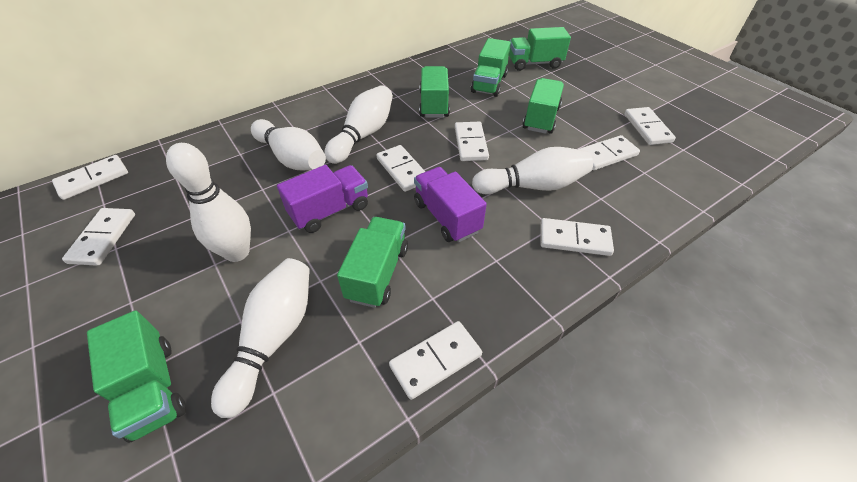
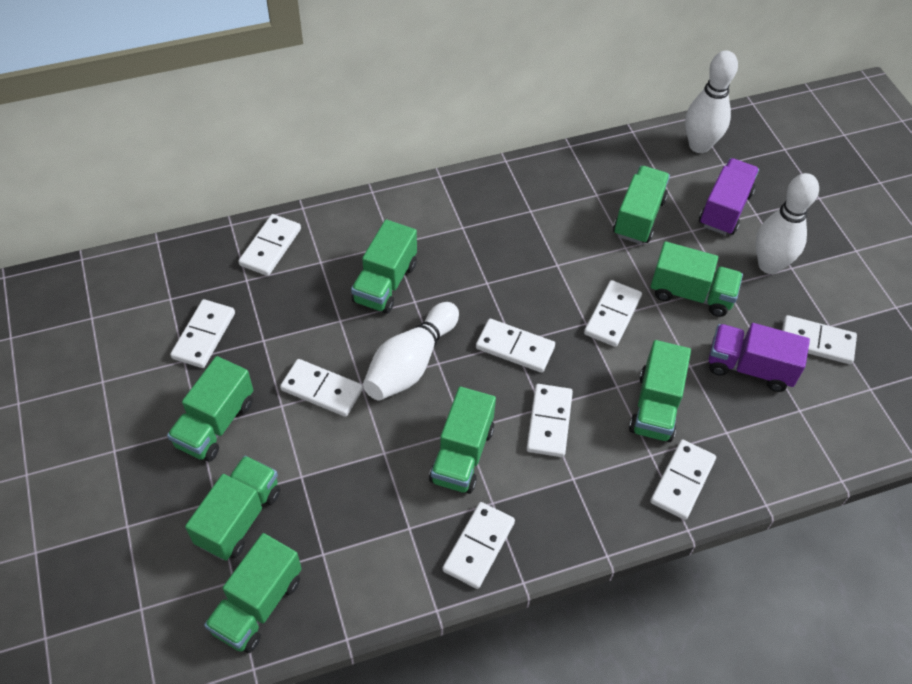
green truck: [87,310,186,442] [337,217,408,308] [419,66,450,118] [471,38,511,97] [509,27,571,71] [523,78,564,134] = 6 -> [167,356,253,462] [185,456,280,561] [204,533,302,653] [351,220,417,314] [429,387,496,494] [613,166,670,244] [629,340,691,442] [650,241,743,317] = 8
white bowling pin: [166,143,251,262] [211,258,310,418] [251,119,326,170] [324,85,393,164] [472,147,593,195] = 5 -> [363,302,459,400] [685,51,738,153] [756,173,819,274] = 3
white domino: [52,155,128,200] [62,208,135,266] [376,145,425,192] [389,321,482,400] [455,122,489,161] [540,218,614,256] [578,135,640,170] [624,107,676,145] = 8 -> [170,299,235,368] [238,214,301,276] [280,359,363,417] [442,502,515,589] [476,319,555,373] [526,384,573,457] [584,280,642,347] [650,440,716,520] [782,315,857,364] = 9

